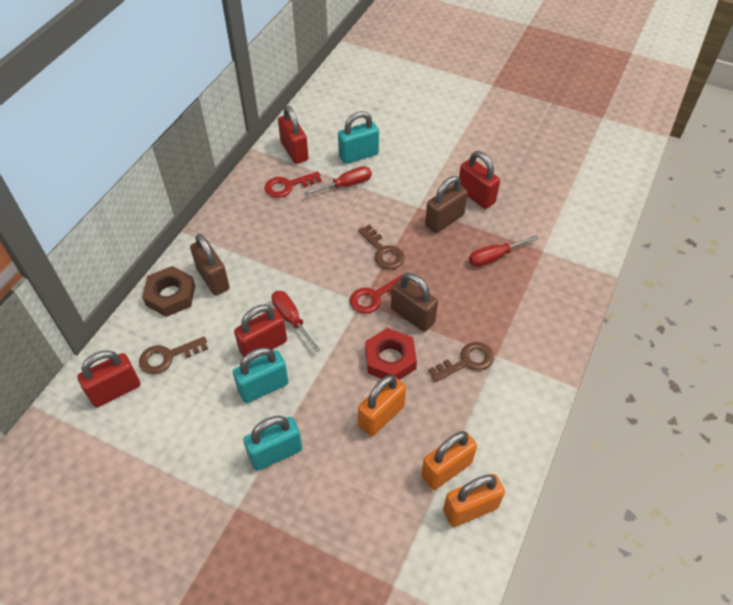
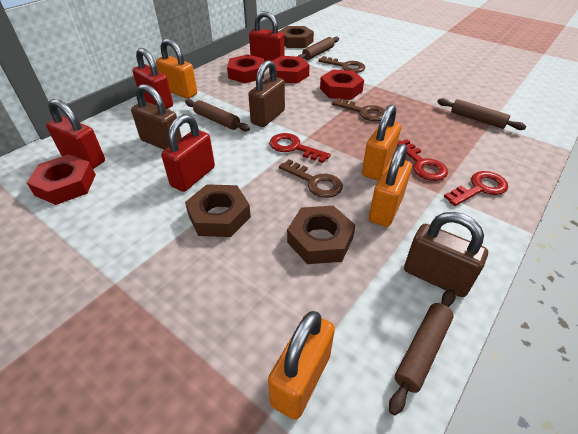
brown nut: [142,266,195,317] = 1 -> [185,184,251,237] [279,26,314,48] [287,206,355,264] = 3
brown rolling pin: none = 0 -> [185,99,250,131] [297,37,339,60] [389,289,456,416] [437,98,527,130] = 4
orange padlock: [358,375,406,437] [421,431,477,490] [443,474,505,527] = 3 -> [156,39,197,99] [268,311,335,420] [362,104,401,180] [369,144,412,227] = 4
red key: [264,172,322,198] [350,275,403,314] = 2 -> [270,133,331,163] [397,139,448,181] [444,171,508,206] = 3
red nut: [365,328,417,380] = 1 -> [27,155,96,205] [227,54,264,83] [269,56,310,83] [320,69,364,100] = 4
red screwdriver: [272,291,320,352] [304,166,372,196] [469,235,539,267] = 3 -> none = 0
turquoise padlock: [233,347,289,403] [243,416,302,471] [338,111,379,164] = 3 -> none = 0

